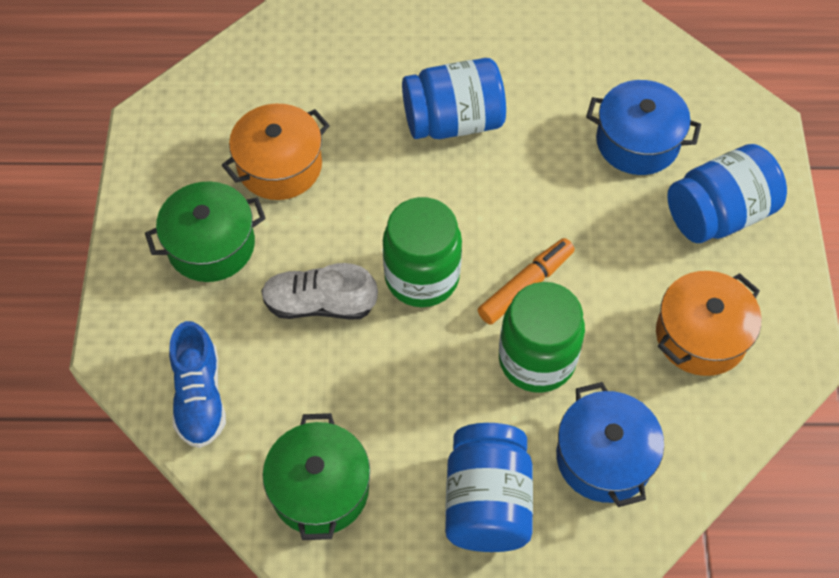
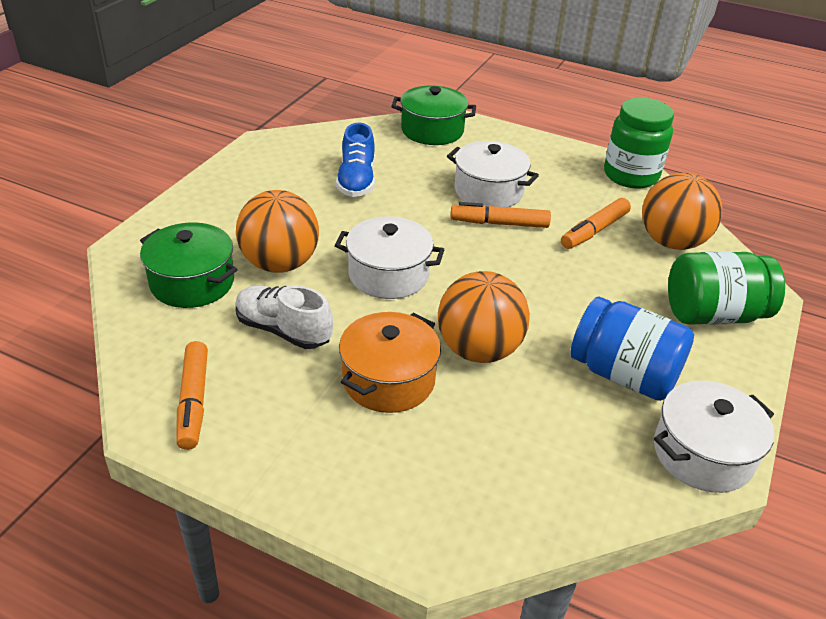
blue jar: [402,58,506,139] [445,423,533,552] [667,144,787,243] = 3 -> [570,297,694,401] = 1
blue pot: [556,382,664,507] [586,80,701,175] = 2 -> none = 0
orange ball: none = 0 -> [236,190,319,273] [438,271,530,363] [642,173,722,250] = 3
orange marker: [478,238,574,324] = 1 -> [176,341,208,450] [451,202,551,228] [561,198,631,249] = 3
orange pot: [222,104,330,200] [656,271,761,376] = 2 -> [339,312,441,413] = 1
white pot: none = 0 -> [335,216,445,299] [447,141,539,207] [654,381,774,493] = 3

